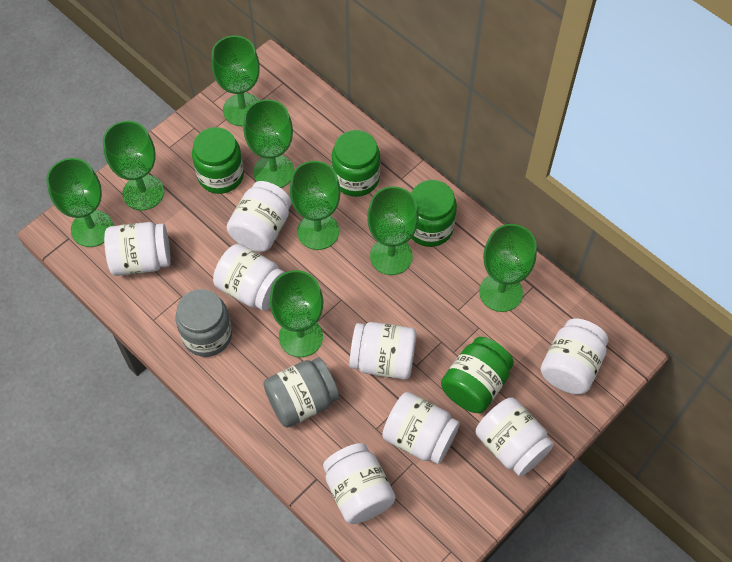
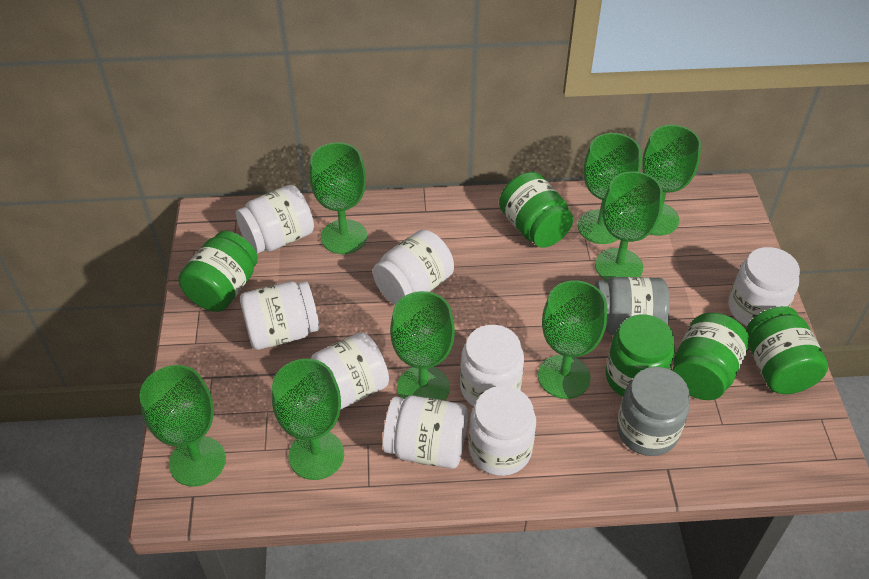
green jar: [192,127,244,194] [332,130,380,197] [411,180,457,247] [441,337,514,413] = 4 -> [178,231,258,312] [499,172,573,248] [605,314,675,397] [672,312,750,400] [746,306,828,394] = 5

